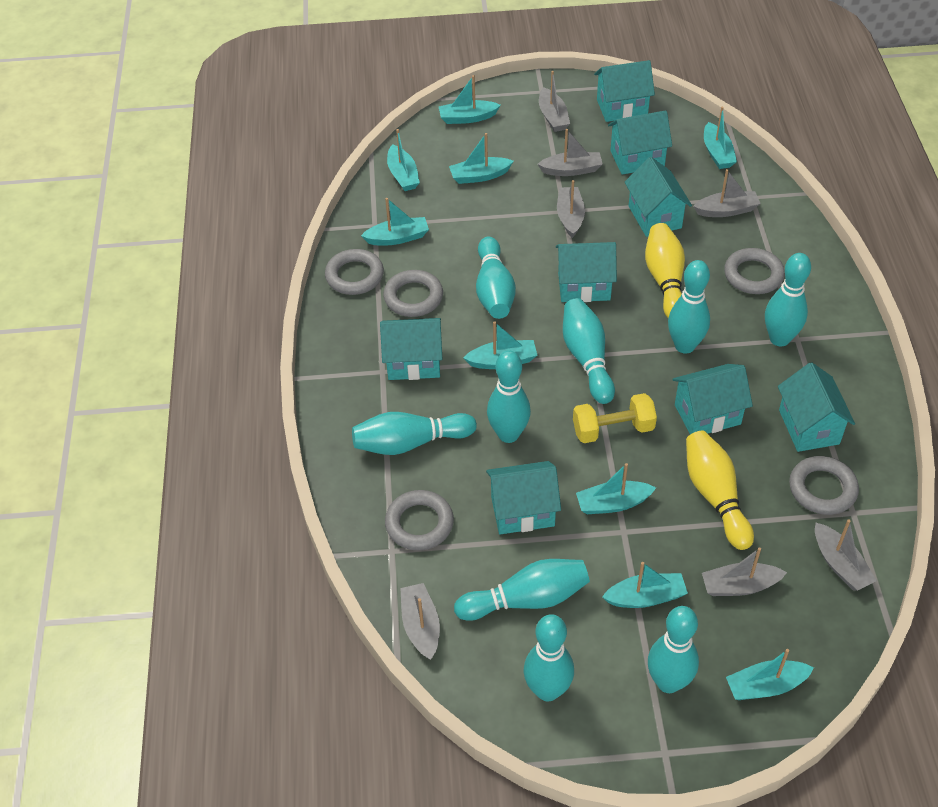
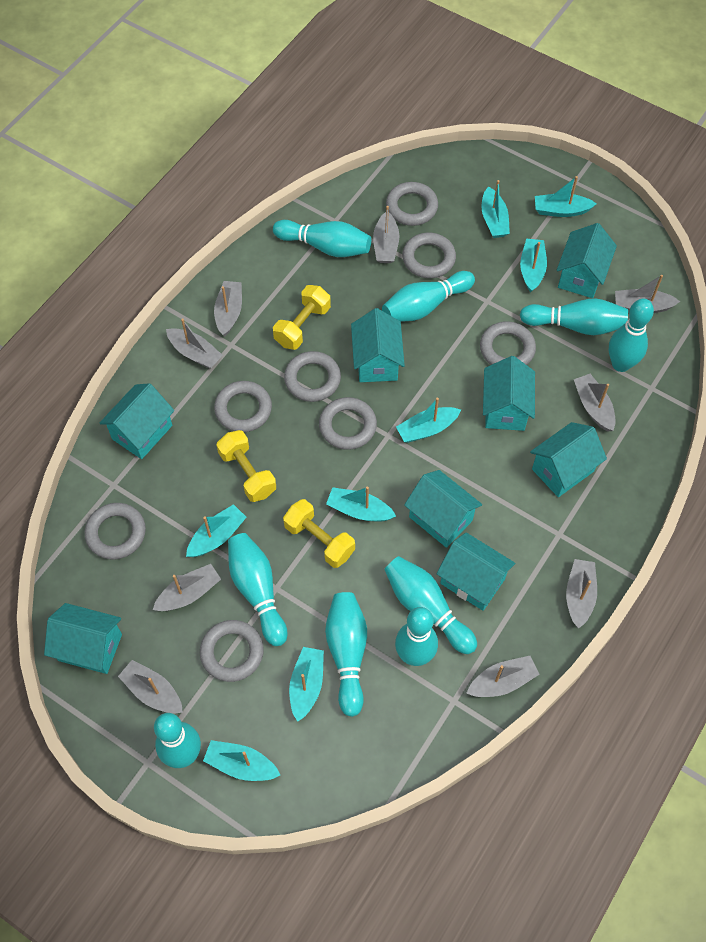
grey boat: [400,583,440,660] [537,129,603,176] [539,71,570,132] [557,180,585,238] [693,169,761,217] [702,547,787,596] [815,519,877,591] = 7 -> [118,660,183,713] [153,564,221,611] [166,319,223,369] [214,281,242,336] [373,206,399,263] [466,656,540,697] [566,559,597,629] [574,374,615,432] [615,275,680,313] = 9
grey ring: [325,249,384,295] [383,270,443,317] [385,490,454,551] [724,248,785,294] [789,456,859,515] = 5 -> [85,503,146,559] [200,620,264,682] [214,381,272,432] [284,351,341,402] [319,397,377,450] [386,182,438,226] [402,233,456,278] [480,321,536,365] = 8
turquoise boat: [361,198,429,246] [387,129,420,191] [439,75,501,124] [449,133,514,184] [464,321,537,369] [576,463,656,514] [602,562,688,608] [704,107,737,169] [726,649,814,700] = 9 -> [186,504,247,557] [203,740,280,781] [289,647,324,722] [326,487,396,522] [396,398,461,443] [481,180,510,238] [520,239,547,292] [535,176,596,217] = 8
yellow bowling pin: [645,223,685,318] [686,431,754,550] = 2 -> none = 0
yellow dumbbell: [573,393,657,443] = 1 -> [216,430,276,502] [273,285,331,350] [283,499,355,568] = 3

